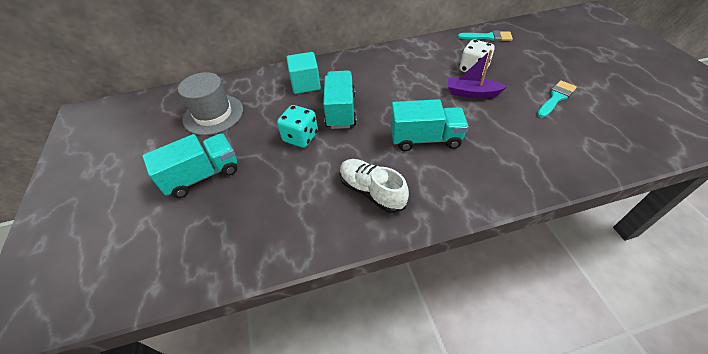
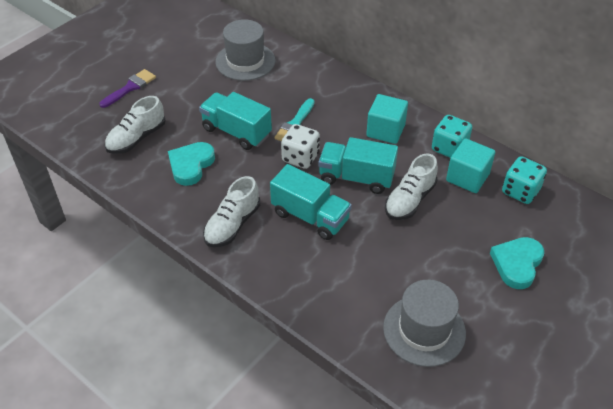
grey hat: [178,72,243,135] = 1 -> [215,19,275,81] [383,280,466,367] = 2
purple boat: [448,50,507,98] = 1 -> none = 0
purple brush: none = 0 -> [99,69,156,108] = 1
turquoise brush: [458,30,513,41] [537,80,577,118] = 2 -> [275,98,315,141] = 1
turquoise cube: [287,52,321,94] = 1 -> [366,94,408,144] [446,138,495,193] = 2
turquoise dice: [277,105,318,148] = 1 -> [432,115,472,158] [502,156,547,204] = 2
turquoise heart: none = 0 -> [168,142,215,186] [490,237,544,289] = 2
white shoe: [340,159,409,213] = 1 -> [104,96,166,154] [203,176,260,247] [385,154,438,220] = 3

